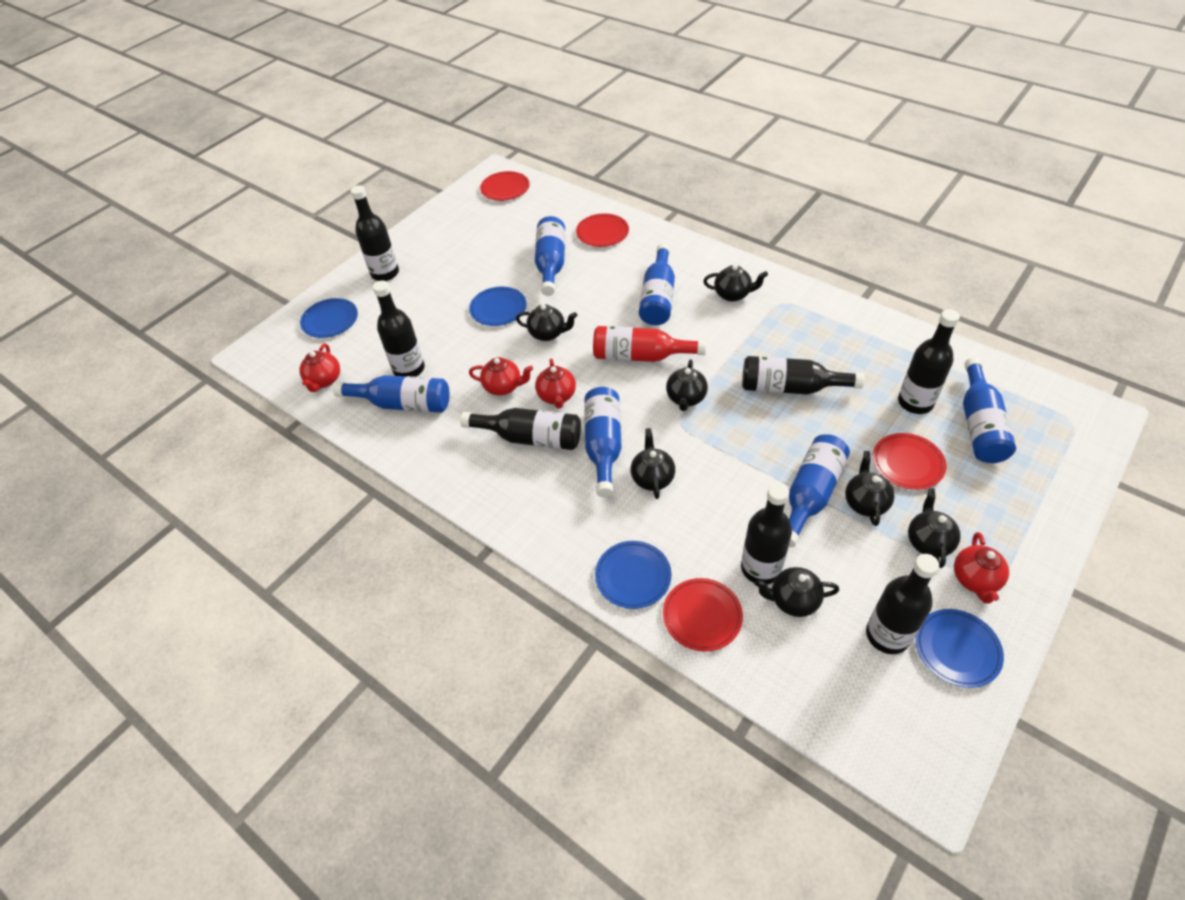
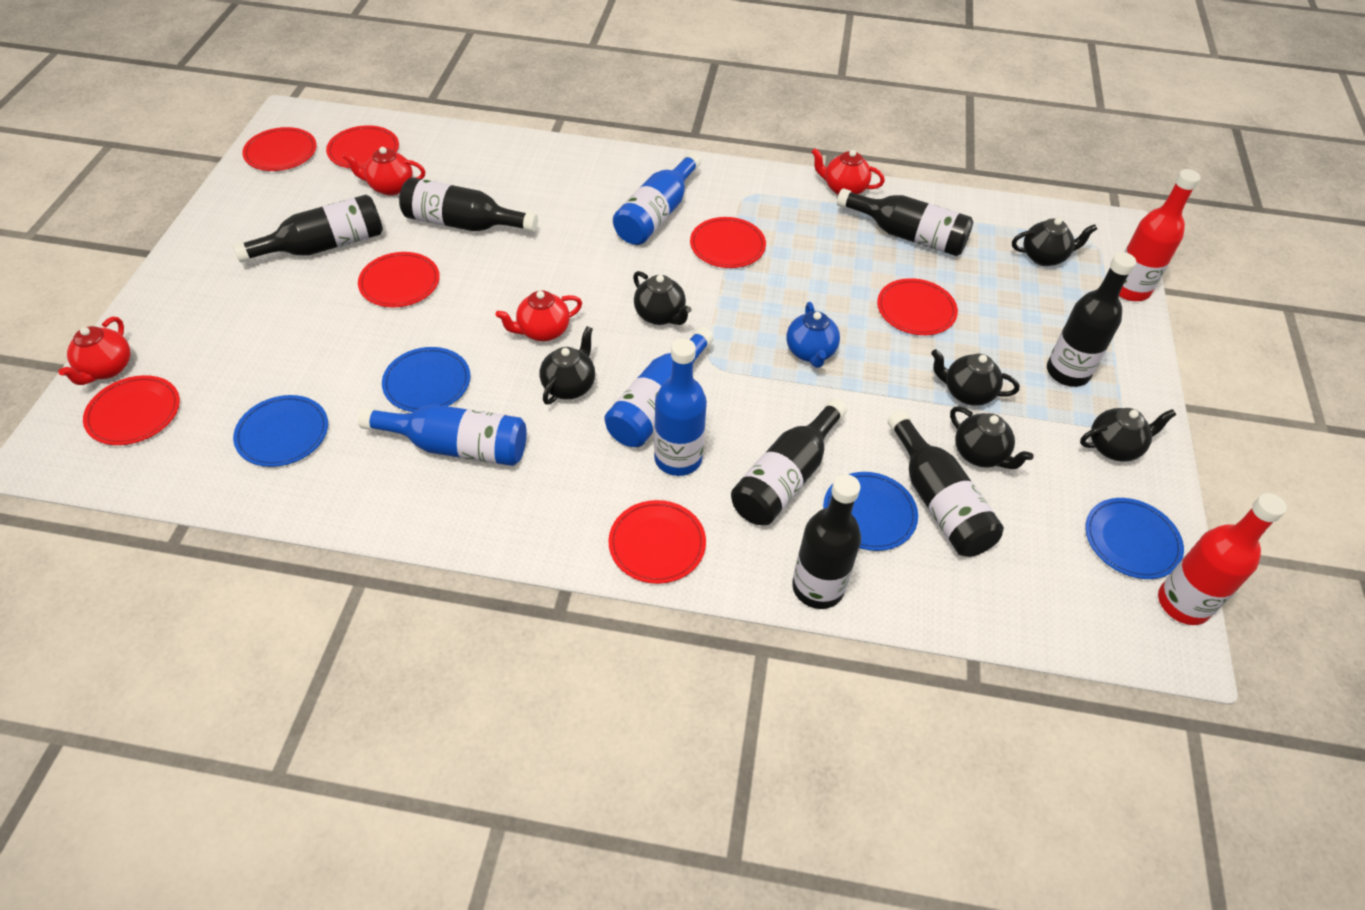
black teapot: [516,304,577,341] [631,428,675,499] [666,360,708,411] [703,265,768,302] [755,567,839,617] [845,451,895,526] [908,488,961,568] = 7 -> [540,326,595,405] [633,271,691,325] [931,349,1019,406] [950,406,1034,469] [1012,218,1097,266] [1080,408,1176,462] = 6
blue bottle: [333,375,449,413] [535,216,565,296] [584,387,622,497] [639,243,675,325] [788,434,850,547] [963,357,1016,463] = 6 -> [358,405,527,466] [605,327,714,447] [613,152,701,245] [654,338,707,476] = 4
blue teapot: none = 0 -> [787,302,840,368] = 1
red bottle: [593,326,706,362] = 1 -> [1119,169,1201,301] [1158,493,1287,625] = 2
red plate: [480,171,530,201] [576,213,629,247] [663,578,743,651] [873,433,946,490] = 4 -> [83,375,180,445] [242,127,317,171] [326,125,399,169] [358,252,440,307] [608,500,706,584] [690,217,766,268] [877,278,958,335] = 7

